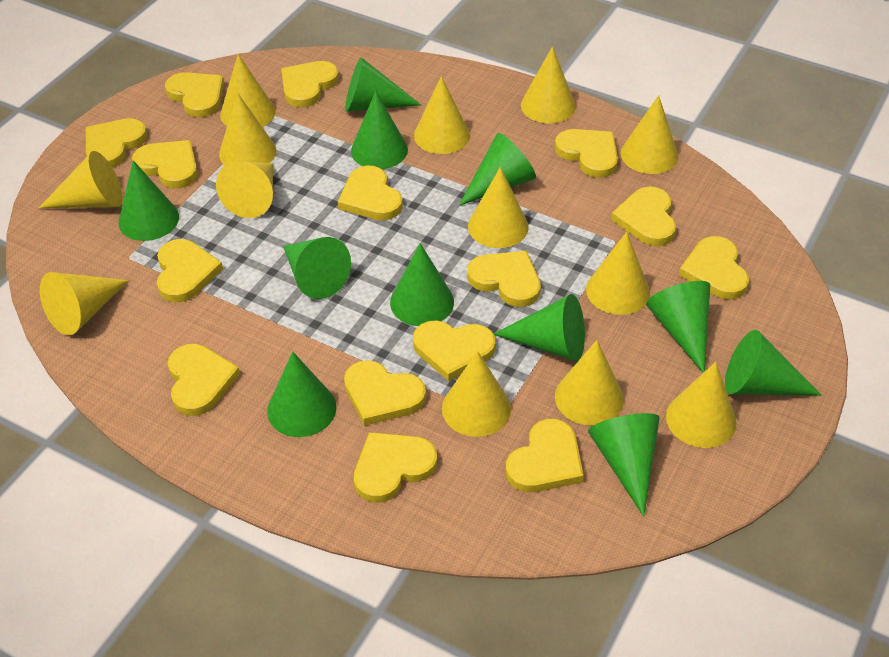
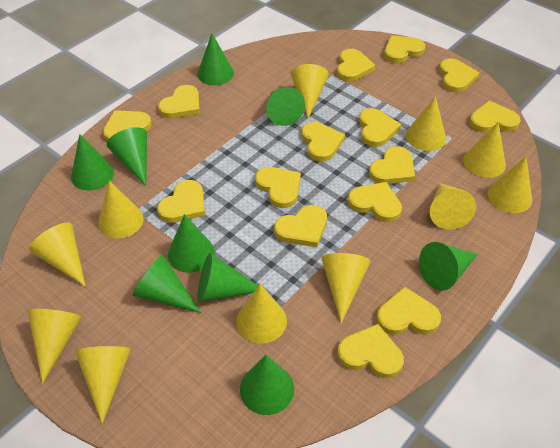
green cone: [119,160,179,241] [267,351,337,437] [283,237,351,299] [345,57,421,112] [351,91,408,169] [390,243,454,326] [459,133,536,206] [494,294,585,362] [588,413,660,517] [646,281,710,373] [725,330,822,396] = 11 -> [71,134,114,190] [106,127,147,186] [133,255,201,313] [168,214,215,273] [197,33,234,85] [198,253,258,302] [240,355,294,415] [266,87,305,126] [419,242,478,291] = 9
yellow cone: [39,151,123,208] [40,272,129,335] [216,161,273,218] [219,93,276,165] [220,54,275,127] [414,76,470,154] [442,351,511,437] [468,167,529,248] [521,46,576,124] [555,340,624,426] [586,232,650,315] [621,95,678,174] [666,362,737,448] = 13 -> [28,309,82,384] [29,223,86,287] [75,346,131,424] [98,181,144,239] [236,284,287,344] [291,64,329,118] [321,253,371,323] [406,96,446,151] [430,183,476,230] [463,122,506,178] [488,157,532,213] = 11

